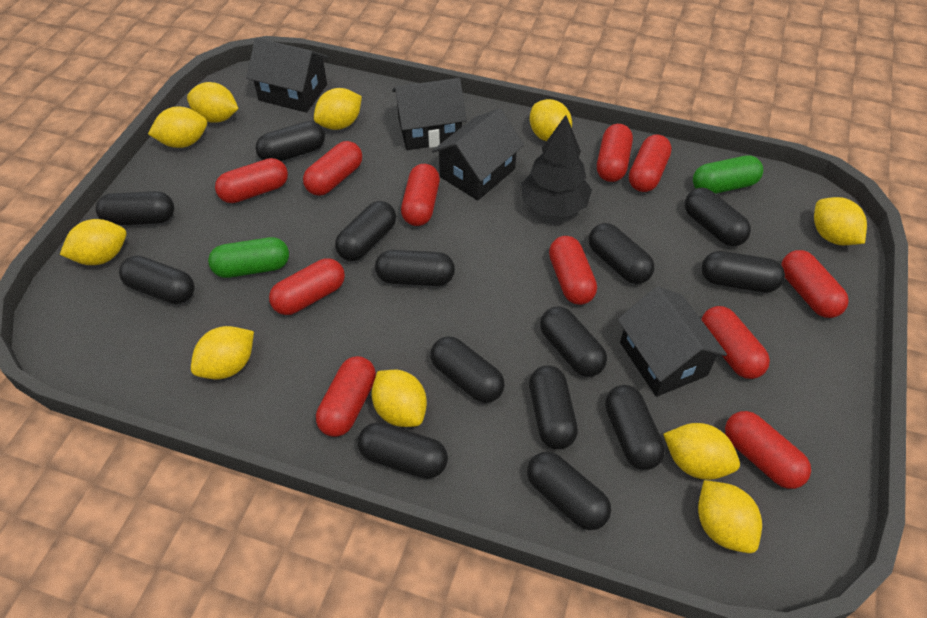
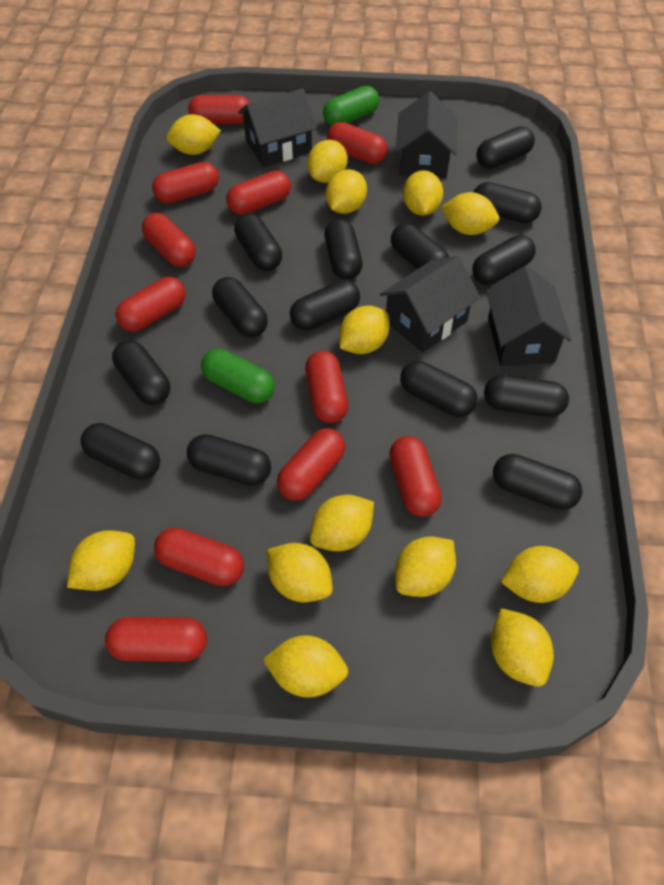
black tree: [521,115,592,217] = 1 -> none = 0
yellow lemon: [60,219,127,265] [148,107,207,148] [187,82,239,123] [191,326,254,379] [314,88,362,130] [371,370,427,427] [530,99,572,141] [663,423,740,480] [698,480,762,553] [814,197,867,245] = 10 -> [67,530,135,591] [166,114,221,155] [263,635,349,698] [267,543,333,602] [307,140,348,183] [310,495,374,551] [326,169,367,214] [339,306,390,354] [395,537,456,597] [403,170,443,216] [441,192,499,235] [491,608,554,687] [501,546,579,603] = 13

